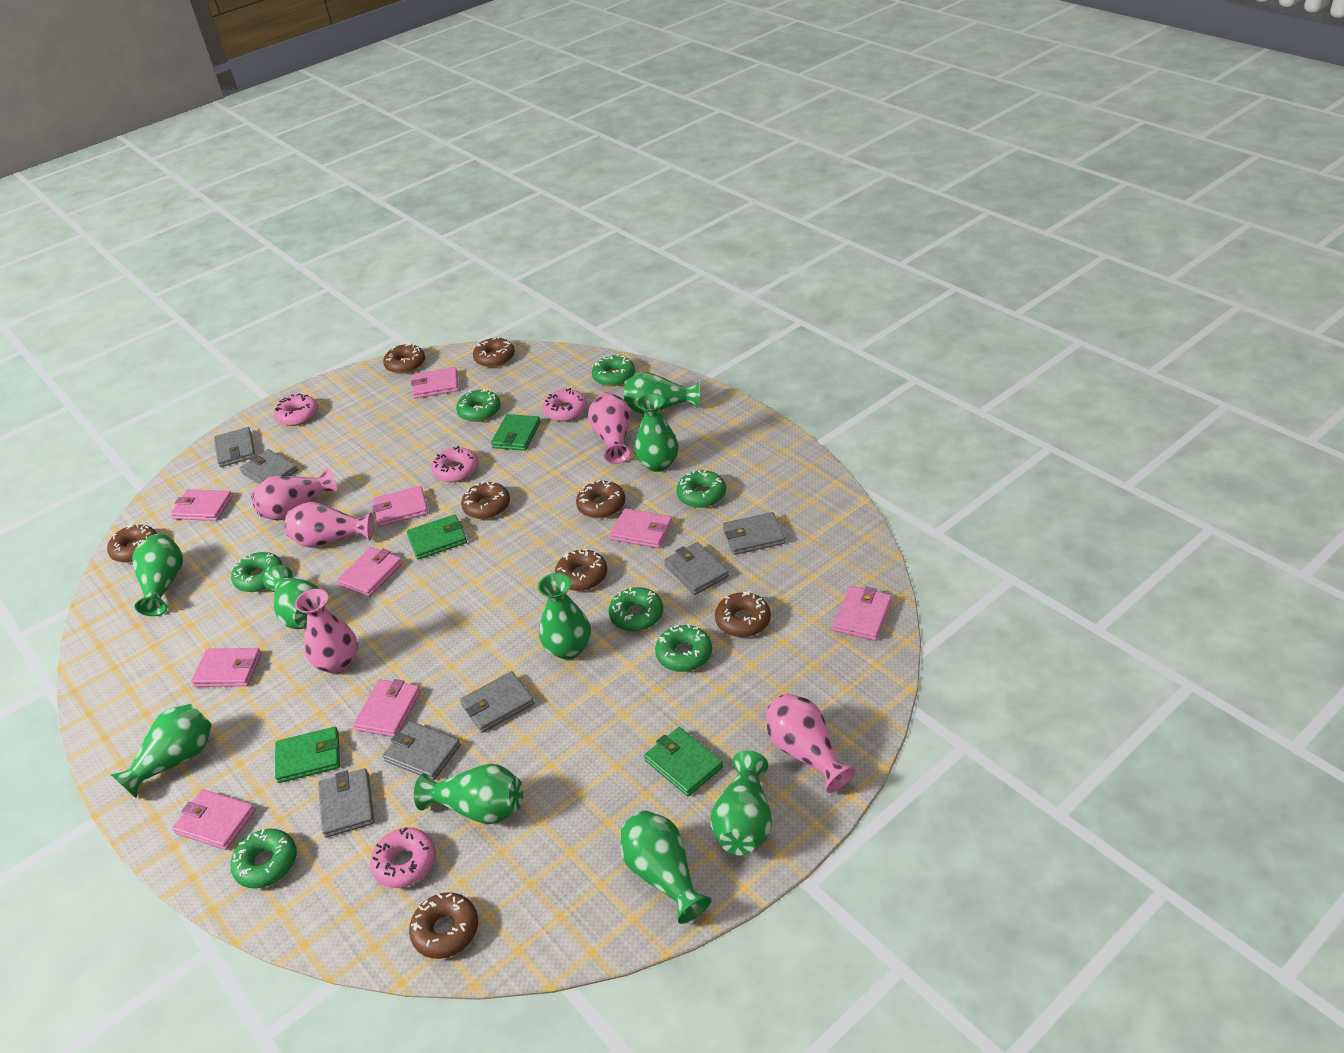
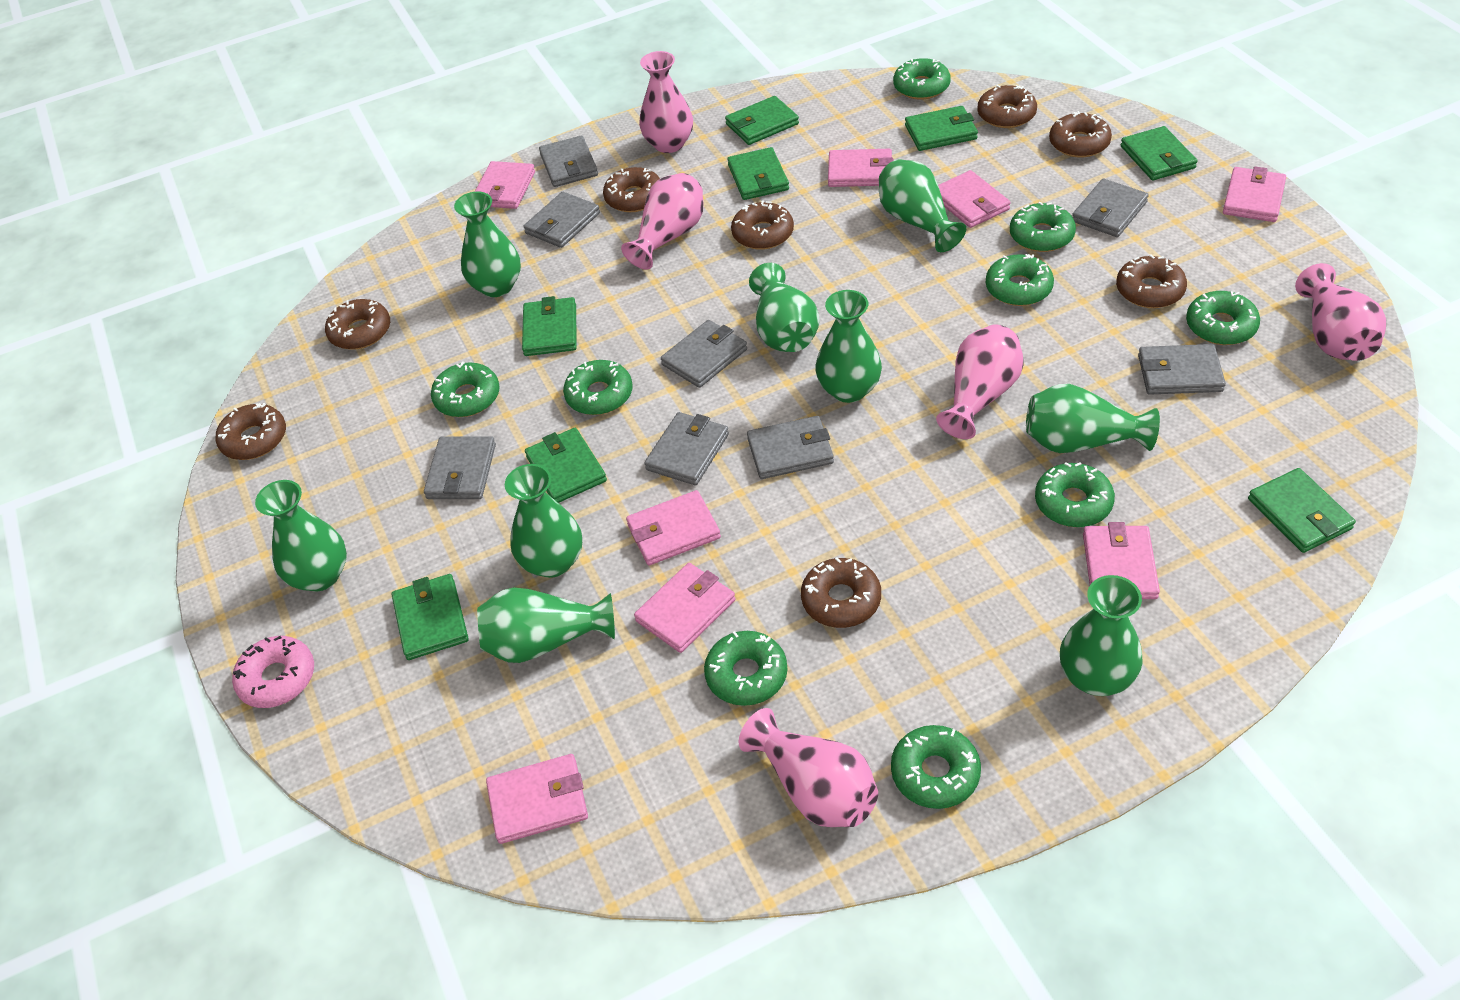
green donut: [230,829,297,889] [231,552,283,592] [456,389,500,422] [592,354,635,386] [609,587,663,631] [655,624,712,672] [677,469,726,508] = 7 -> [431,361,500,417] [563,360,633,415] [704,631,788,706] [891,725,981,809] [893,58,951,100] [986,254,1054,306] [1010,202,1076,252] [1035,462,1115,527] [1186,291,1260,345] = 9
green wallet: [275,727,340,783] [407,514,467,560] [491,414,541,451] [644,727,723,796] = 4 -> [392,574,469,660] [522,296,577,356] [525,428,607,503] [725,96,799,145] [727,147,789,200] [905,106,978,151] [1121,126,1197,180] [1248,468,1356,553] = 8
grey wallet: [214,427,255,467] [240,449,298,484] [318,768,374,838] [382,721,461,780] [460,671,534,733] [664,542,729,595] [723,512,785,555] = 7 -> [424,436,496,499] [523,192,600,248] [539,136,598,187] [645,412,729,485] [661,320,747,388] [747,416,834,479] [1072,179,1149,237] [1138,344,1226,395] = 8
pink donut: [274,393,318,426] [370,827,436,888] [431,446,478,482] [543,388,587,422] = 4 -> [232,636,314,708] = 1
pink wallet: [170,489,233,521] [172,789,256,850] [191,648,262,687] [337,547,403,597] [353,679,421,737] [372,486,428,527] [411,367,458,398] [610,508,673,548] [833,586,892,641] = 9 -> [475,161,535,209] [486,754,588,844] [626,490,721,565] [634,563,735,653] [828,149,893,187] [938,170,1011,228] [1083,522,1160,599] [1223,166,1286,222] = 8

